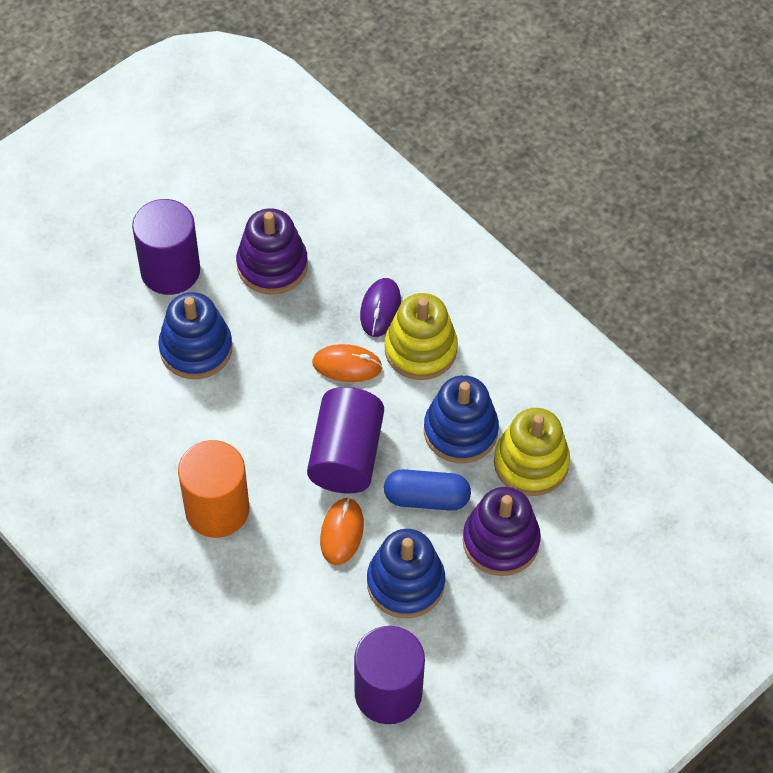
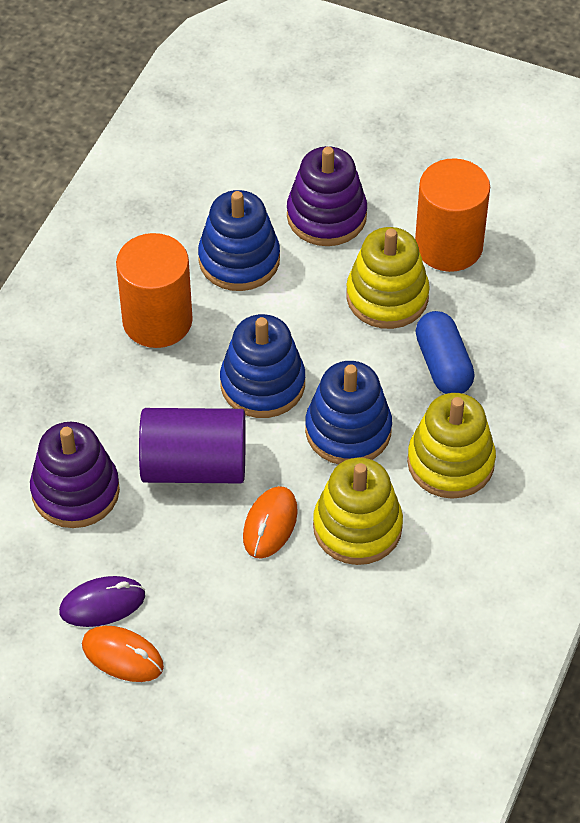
orange cylinder: [178,440,249,538] = 1 -> [116,233,193,348] [415,158,490,272] = 2
purple cylinder: [132,199,200,295] [307,387,384,494] [354,626,425,724] = 3 -> [139,408,246,483] = 1
yellow stacking toy: [385,293,458,380] [494,408,570,496] = 2 -> [313,458,403,565] [346,227,430,329] [407,393,496,499] = 3

